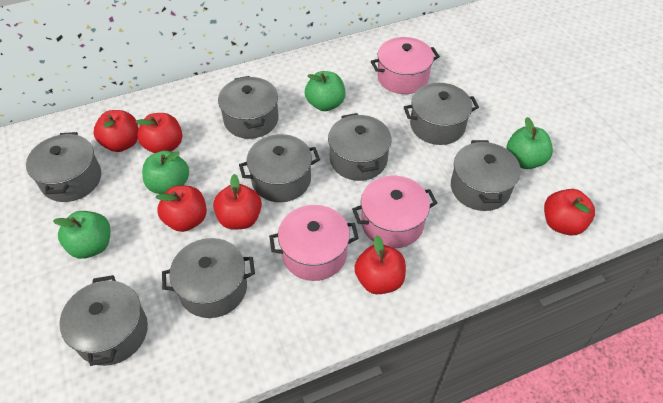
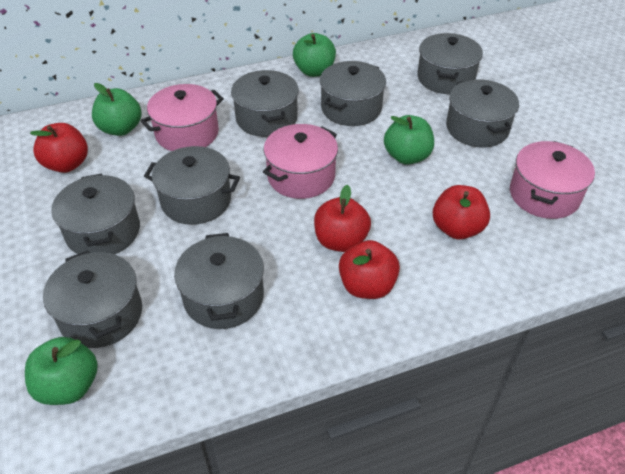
red apple: [94,110,139,152] [135,113,182,153] [156,186,207,232] [213,174,262,230] [354,235,406,294] [544,189,595,236] = 6 -> [30,123,88,173] [314,185,371,252] [339,240,400,299] [433,185,490,239] = 4

